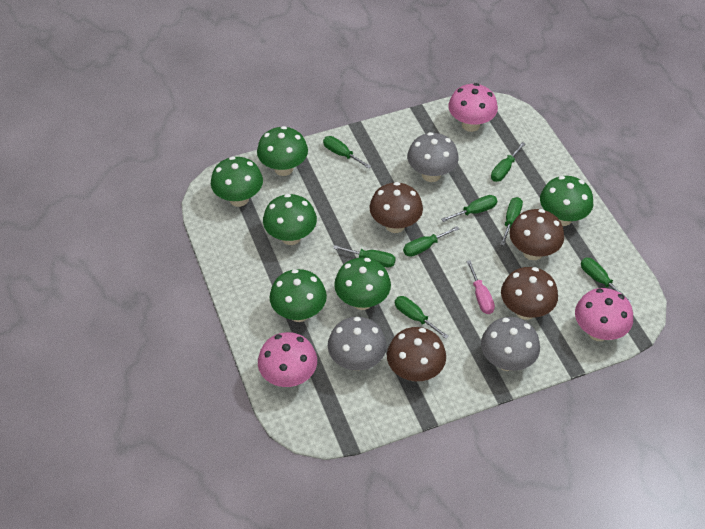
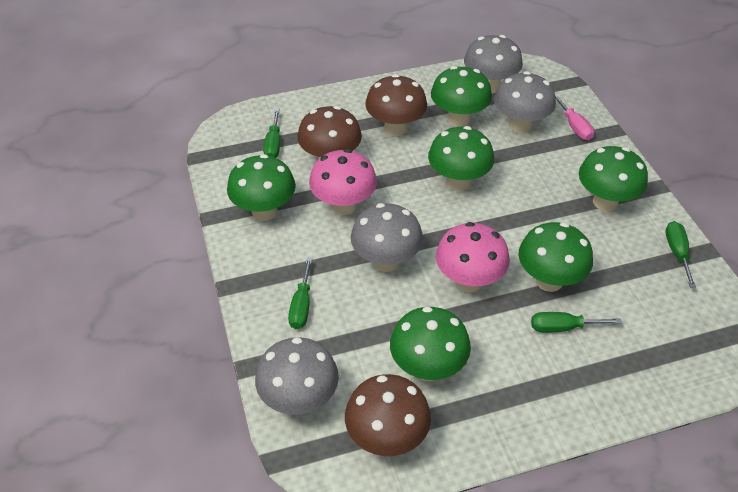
brown mushroom: [370,182,423,233] [387,327,446,382] [501,267,558,320] [509,209,564,260] = 4 -> [297,106,362,159] [345,374,431,456] [365,74,427,136] = 3
green screwdriver: [323,136,371,169] [333,245,396,267] [395,296,449,339] [403,226,459,257] [441,195,497,222] [491,142,525,182] [500,197,523,246] [581,258,632,303] = 8 -> [263,109,280,158] [288,258,312,329] [531,312,622,333] [666,221,696,288] = 4
grey mushroom: [328,317,387,371] [407,132,459,182] [481,317,540,371] = 3 -> [255,337,339,415] [351,203,423,272] [464,35,523,93] [494,71,556,133] = 4
pink mushroom: [258,332,317,387] [448,83,498,132] [575,288,633,341] = 3 -> [309,149,377,215] [436,222,510,292] = 2

